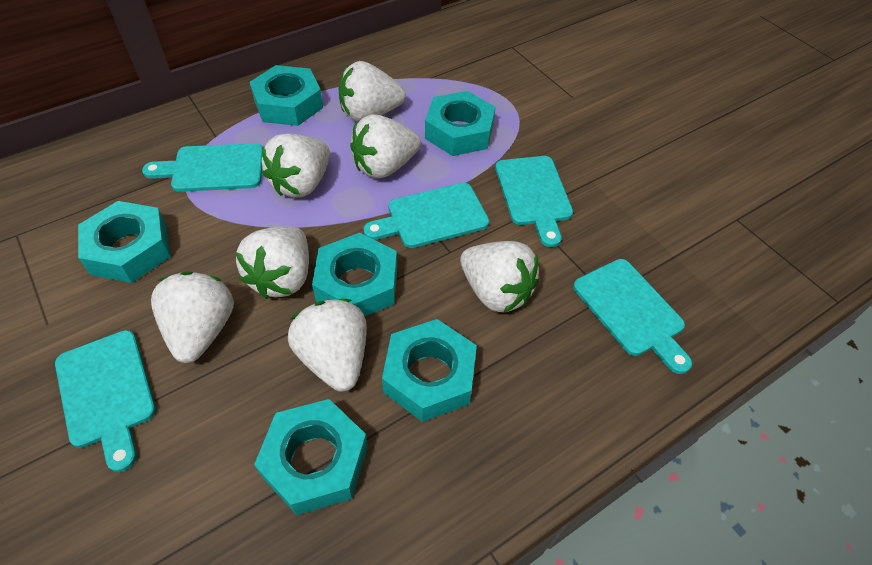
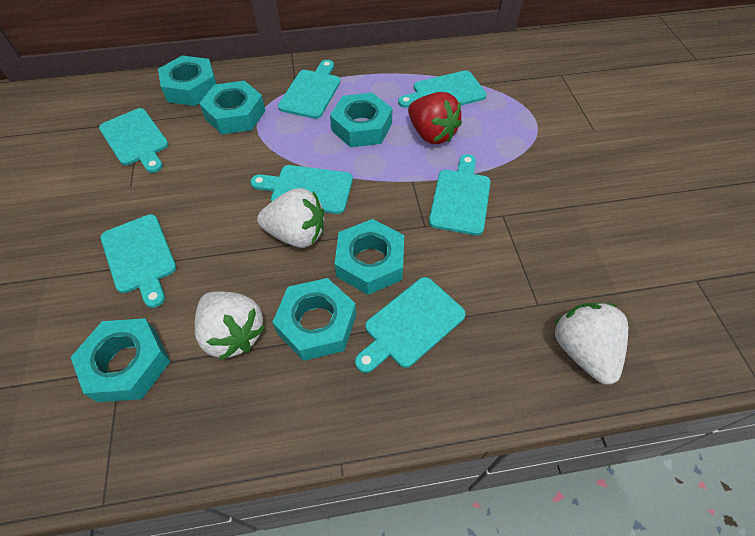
red strawberry: none = 0 -> [408,92,462,144] = 1
turquoise cutting board: [55,330,156,472] [142,143,263,192] [364,183,489,248] [495,156,573,247] [573,259,692,374] = 5 -> [99,108,168,173] [101,214,176,308] [250,165,353,214] [278,60,340,119] [355,277,466,373] [398,70,486,108] [429,154,491,235] = 7
white strawberry: [151,272,234,363] [236,226,309,299] [262,134,330,198] [288,299,367,392] [339,61,406,122] [350,114,421,179] [460,241,540,313] = 7 -> [195,291,265,360] [257,188,324,248] [554,303,628,384] = 3

